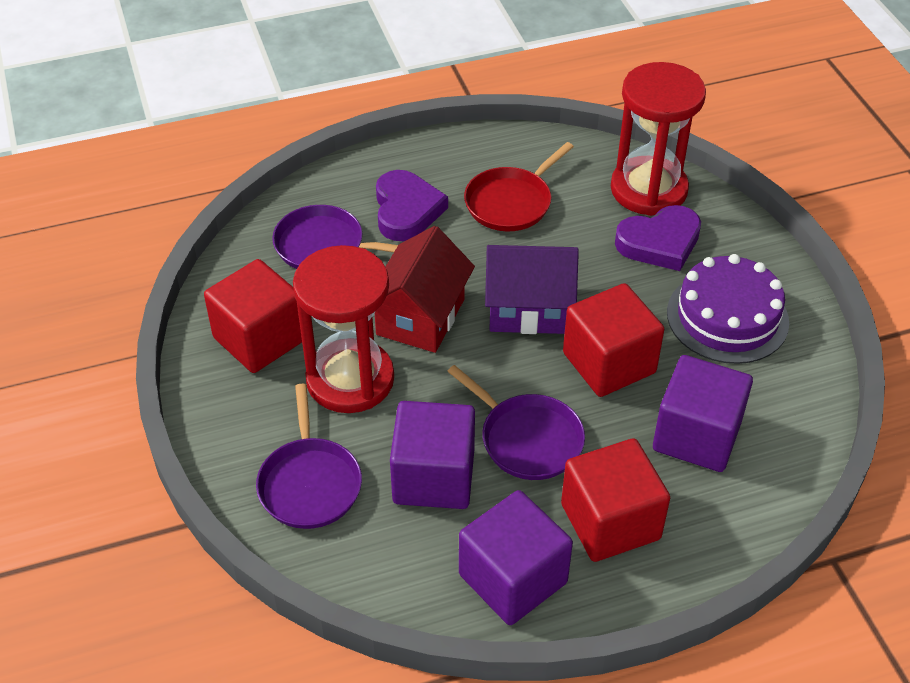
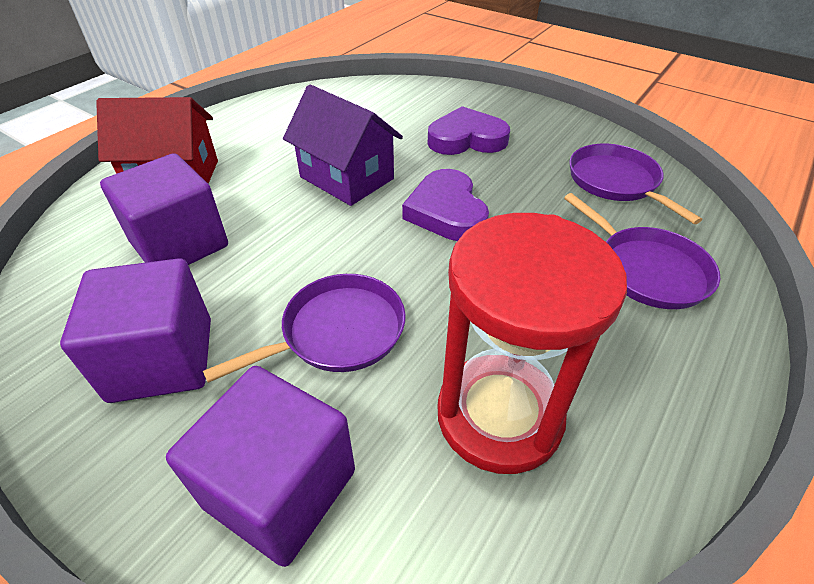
purple cake: [667,254,789,364] = 1 -> none = 0
red cube: [204,259,302,373] [561,438,670,562] [563,283,664,397] = 3 -> none = 0
red hourglass: [293,245,394,413] [611,62,706,216] = 2 -> [438,213,627,474] = 1
red pan: [464,142,574,231] = 1 -> none = 0

